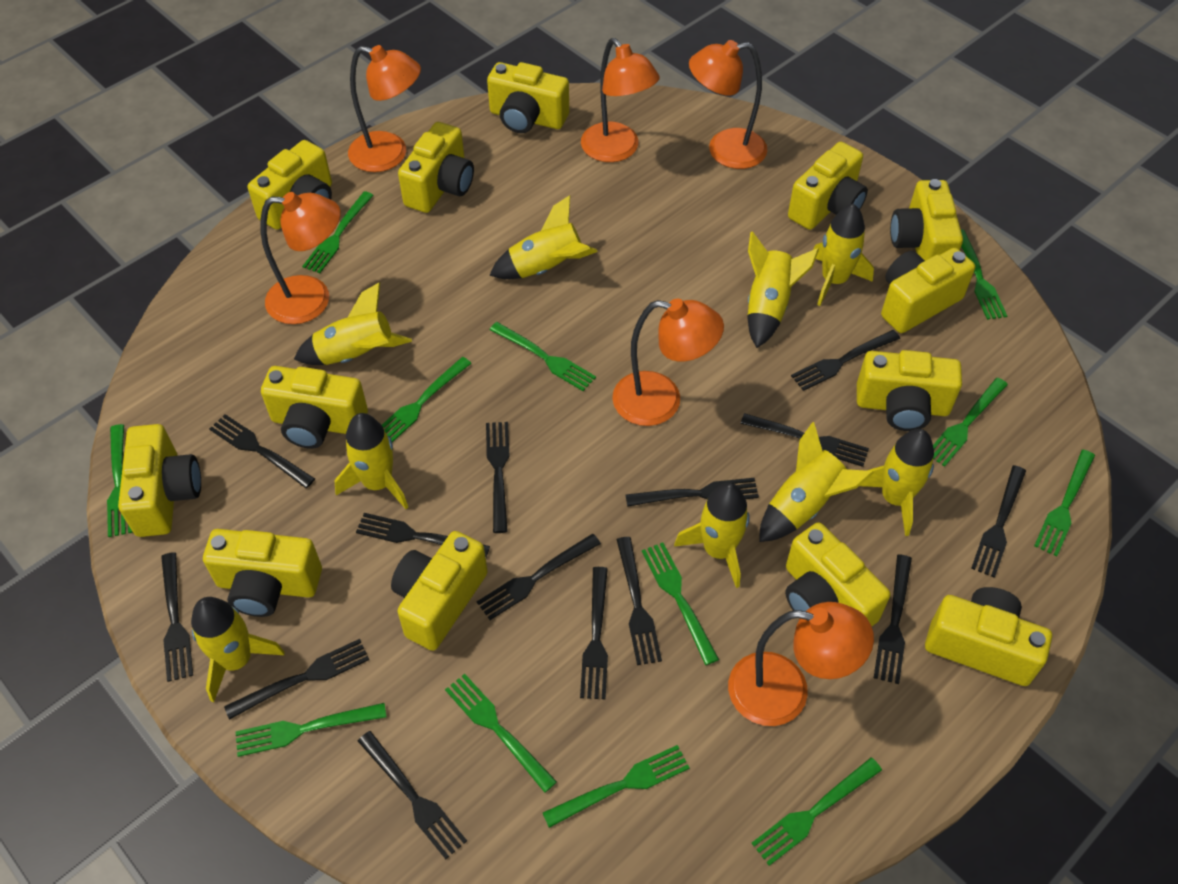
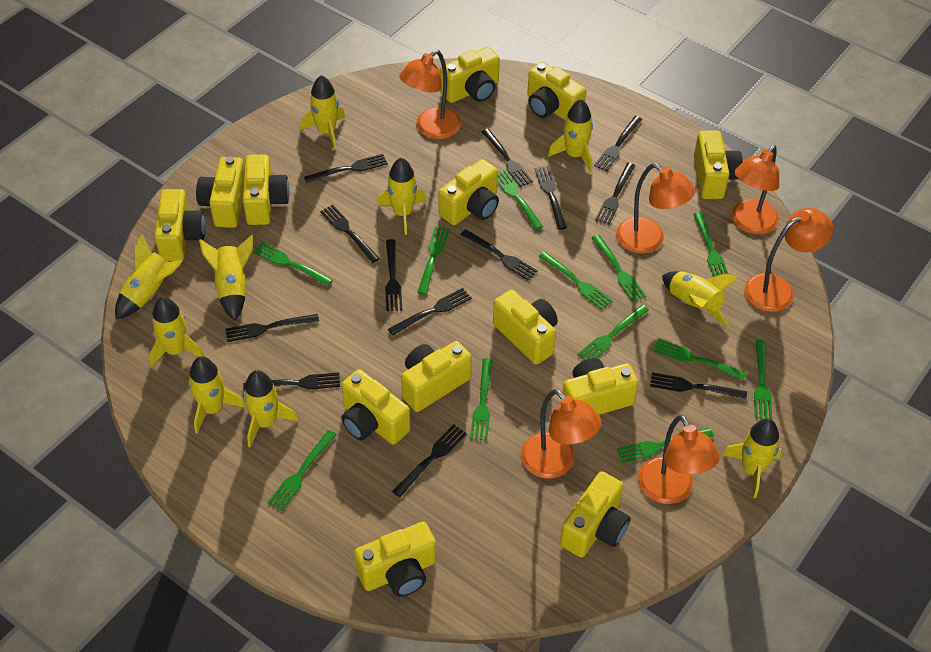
black fork: [161,552,193,682] [209,414,315,488] [224,639,369,720] [356,513,490,557] [358,731,467,859] [477,534,601,620] [486,422,510,533] [580,567,608,699] [616,537,662,665] [626,478,759,507] [741,413,869,467] [791,330,900,391] [874,554,912,684] [971,465,1026,578] = 14 -> [225,314,319,342] [243,372,340,391] [304,154,388,183] [320,205,380,263] [385,239,402,311] [388,288,472,336] [392,424,467,497] [460,229,538,281] [482,129,533,187] [535,166,567,230] [594,116,642,171] [595,163,635,225] [650,372,747,400] = 13
yellow rocket: [191,597,285,702] [294,282,412,365] [334,413,408,509] [489,195,598,279] [674,483,750,588] [747,231,819,348] [759,422,874,542] [813,204,874,306] [860,429,934,536] = 9 -> [115,234,183,319] [149,297,205,367] [188,356,245,434] [199,235,253,321] [243,370,298,447] [300,75,345,150] [377,158,427,235] [548,99,593,172] [662,271,739,327] [723,418,782,498] = 10

